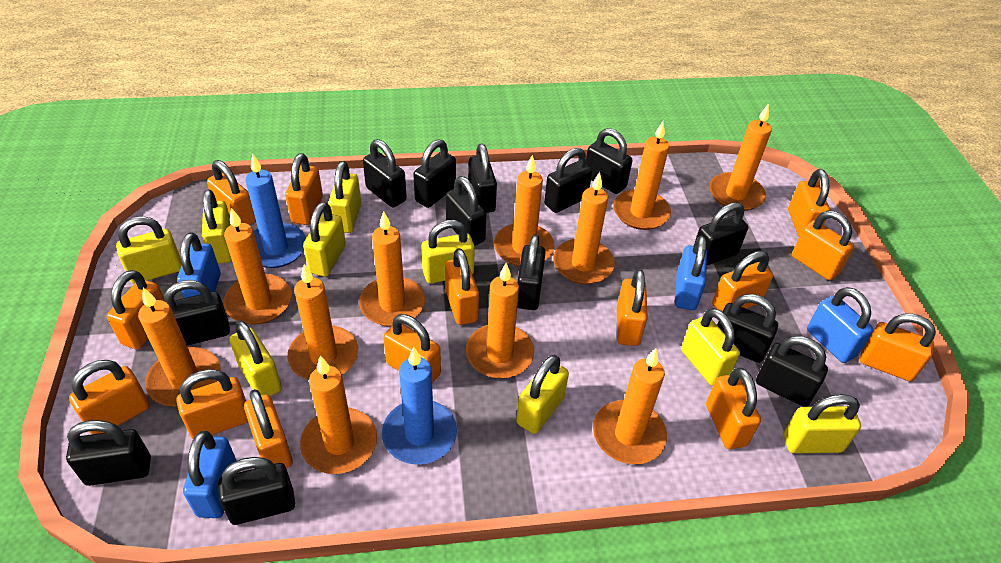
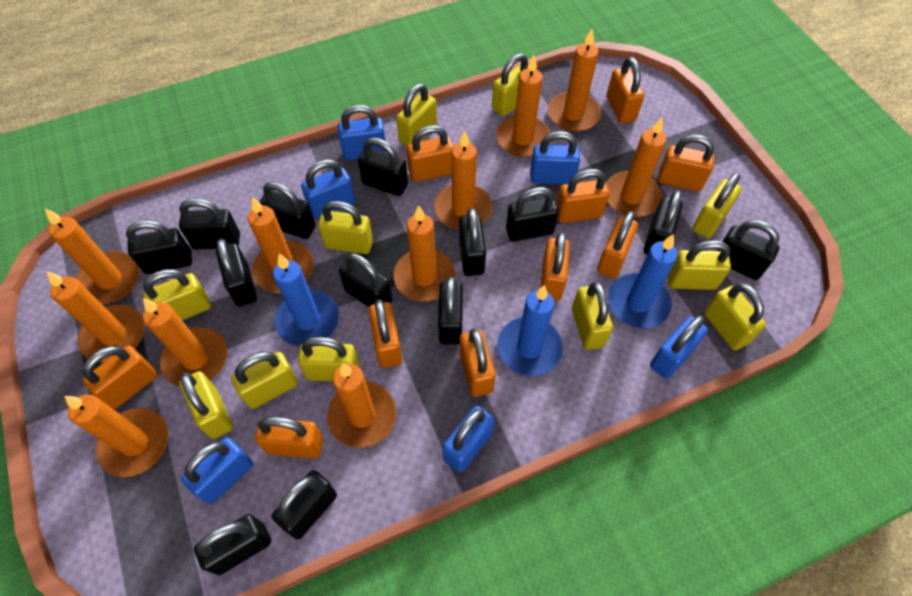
blue candle: [245,154,306,268] [382,347,457,465] = 2 -> [273,254,339,347] [497,285,563,376] [608,234,678,328] = 3
blue padlock: [177,232,221,298] [183,431,237,518] [675,236,707,310] [807,287,874,363] = 4 -> [181,437,253,504] [301,159,355,219] [338,105,387,160] [443,406,495,473] [530,131,580,184] [650,316,708,379] = 6
orange padlock: [69,360,150,434] [107,270,165,349] [176,369,248,439] [207,160,256,225] [244,389,293,468] [285,153,323,225] [383,314,441,383] [445,248,479,325] [617,269,648,346] [706,368,761,449] [712,251,773,312] [788,169,830,236] [792,211,854,280] [860,313,936,382] = 14 -> [83,346,157,409] [255,417,323,458] [369,299,402,368] [407,125,454,182] [460,328,496,397] [540,233,570,301] [556,169,610,223] [597,211,638,279] [607,57,644,124] [658,135,715,191] = 10
yellow padlock: [116,216,182,284] [202,189,232,264] [229,320,282,397] [303,202,346,277] [328,161,361,233] [421,220,475,284] [516,355,569,434] [681,308,740,386] [783,394,861,454] = 9 -> [143,269,211,320] [179,371,233,439] [231,351,298,409] [298,337,360,381] [318,201,373,254] [396,83,437,146] [492,53,528,117] [572,282,613,350] [668,240,731,290] [693,173,742,238] [704,283,766,350] = 11

